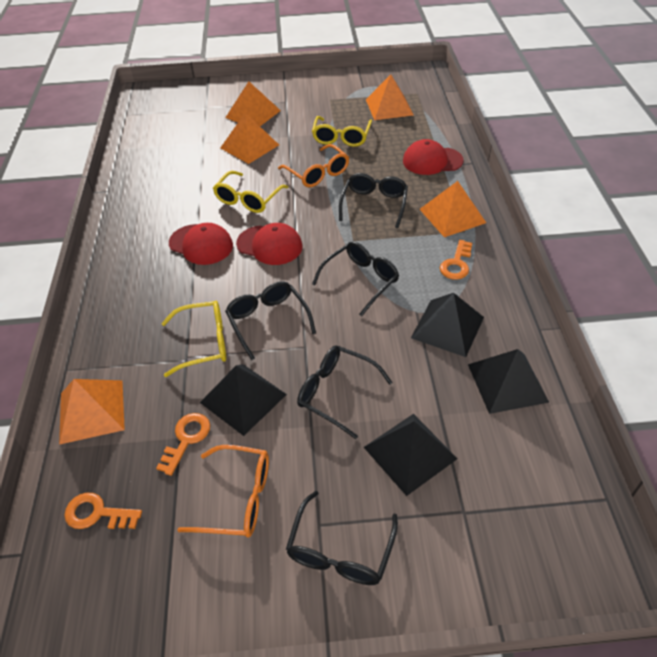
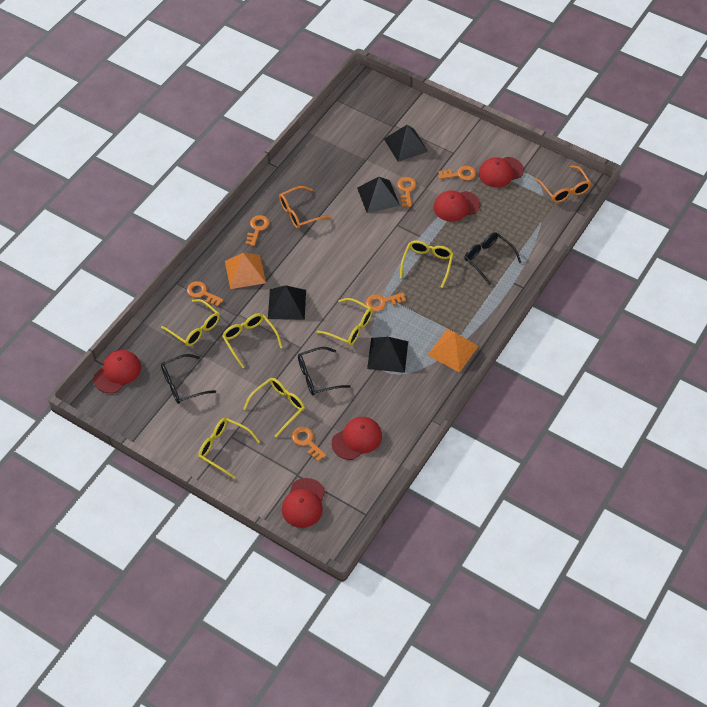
black glasses: [225,281,316,360] [286,491,398,585] [297,345,393,439] [312,241,399,316] [339,173,408,228] = 5 -> [161,354,216,404] [298,347,351,396] [464,232,522,285] = 3
orange key: [64,493,142,529] [156,413,210,476] [440,240,472,280] = 3 -> [187,281,224,307] [246,215,269,246] [292,427,326,461] [366,293,406,311] [397,177,416,207] [438,166,476,180] = 6
orange pyramid: [59,379,125,445] [220,113,279,164] [225,81,281,126] [366,74,413,120] [420,181,486,237] = 5 -> [225,253,266,289] [428,329,478,373] = 2
red cap: [169,223,233,265] [236,223,303,265] [403,139,463,175] = 3 -> [93,350,141,393] [282,478,325,528] [332,417,382,460] [434,191,480,222] [479,157,524,188] = 5
yellow glasses: [162,301,226,377] [213,171,289,213] [312,116,372,147] = 3 -> [161,299,220,346] [198,418,260,478] [222,313,283,368] [243,378,305,437] [316,298,373,346] [400,240,453,288] = 6

